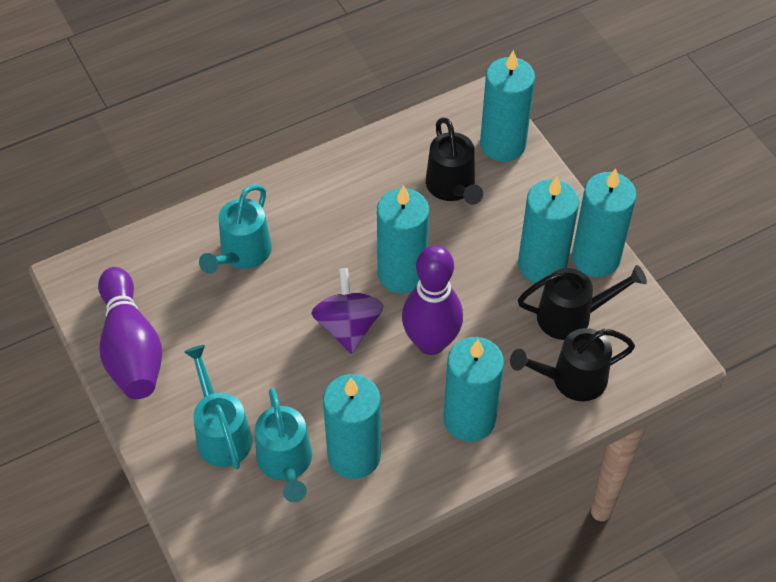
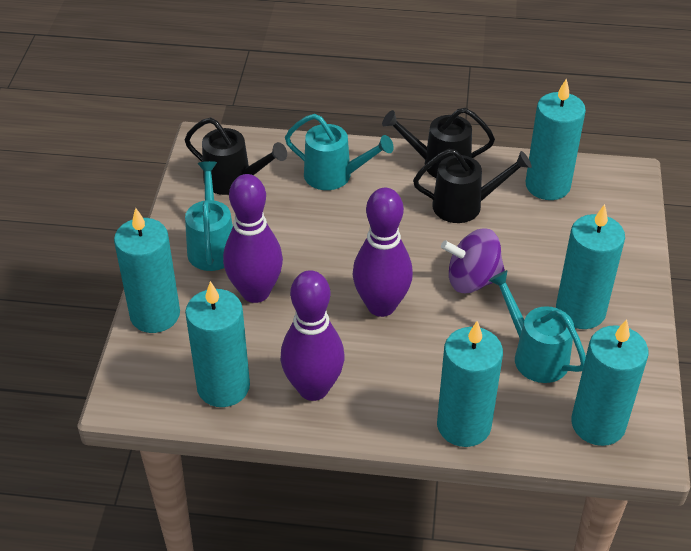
purple bowling pin: [98,267,162,399] [402,245,463,355] = 2 -> [223,174,283,303] [280,270,345,401] [353,188,413,317] = 3

